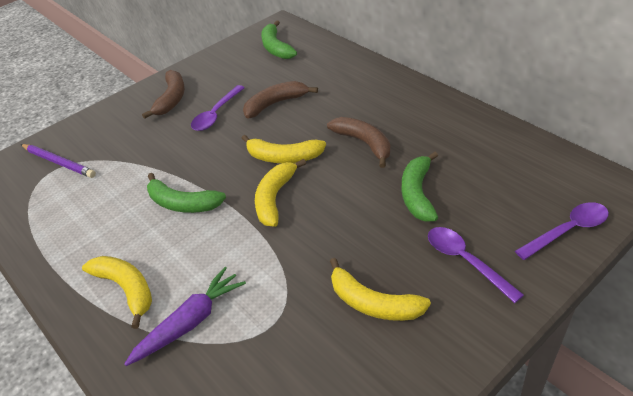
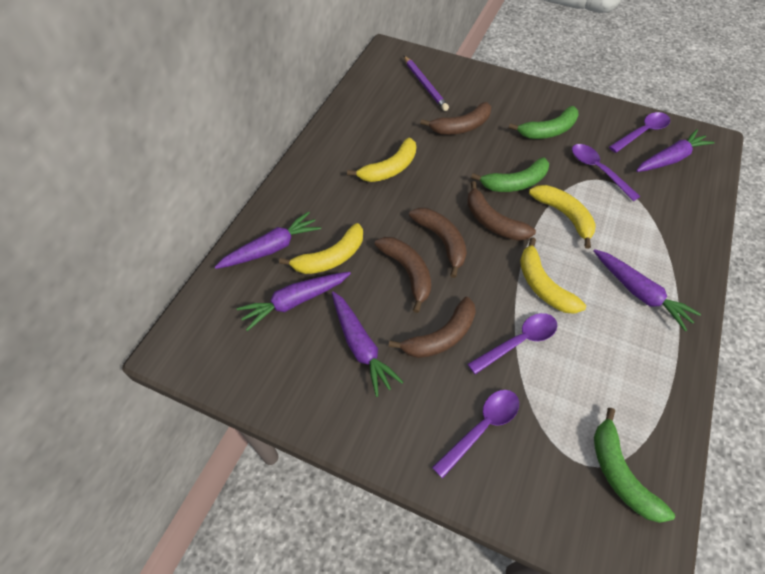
brown banana: [142,70,185,119] [243,81,318,119] [327,117,390,168] = 3 -> [375,237,431,313] [388,297,476,358] [409,208,467,278] [420,102,491,135] [467,181,536,241] = 5
purple carrot: [124,267,246,366] = 1 -> [215,211,321,269] [236,272,351,331] [332,291,403,397] [594,250,701,331] [636,129,715,172] = 5
purple spoon: [191,85,245,131] [428,227,524,303] [515,202,609,260] = 3 -> [432,390,519,479] [468,313,557,374] [572,144,640,201] [609,112,670,153] = 4

